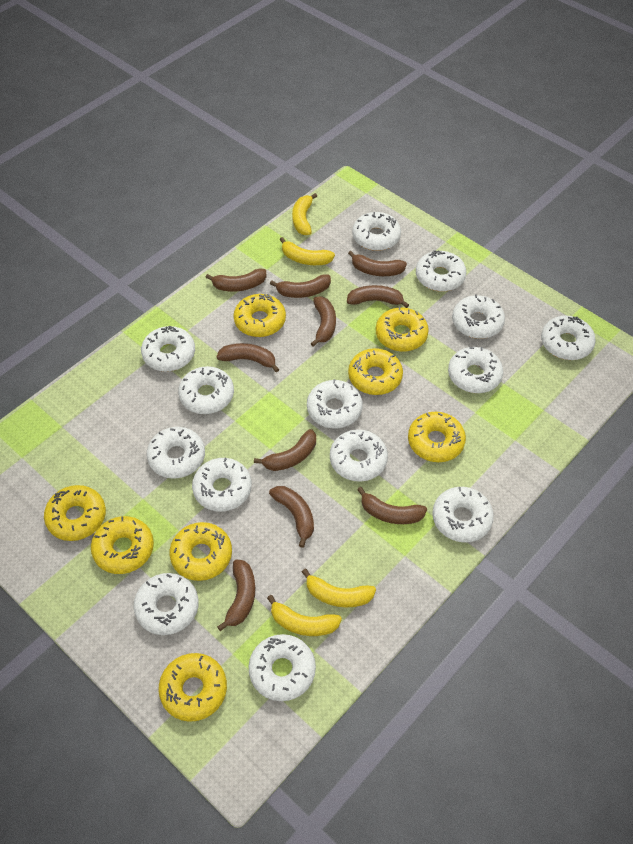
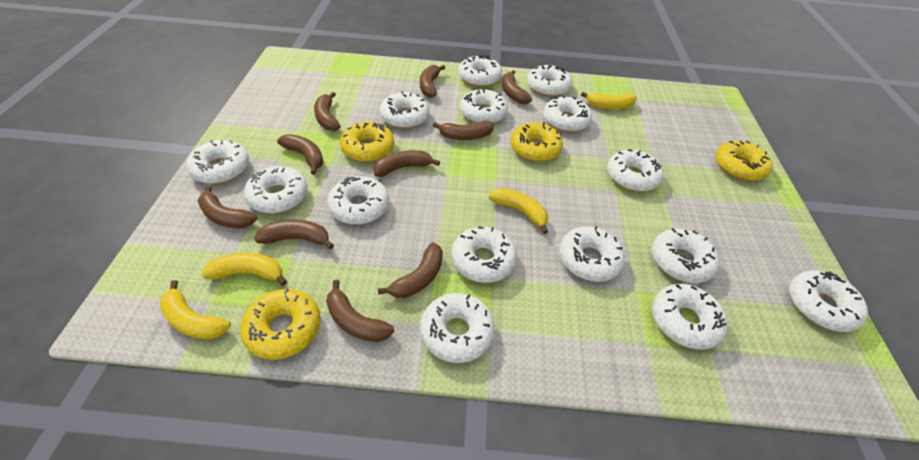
white donut: [134,573,199,635] [141,325,195,372] [147,427,205,479] [178,366,234,414] [192,458,252,512] [248,634,316,701] [307,379,363,429] [330,429,388,482] [352,212,401,251] [416,250,466,292] [432,487,494,542] [448,347,503,393] [452,294,505,339] [541,316,596,360] = 14 -> [187,140,249,184] [244,166,308,214] [327,176,389,225] [380,91,429,129] [420,293,495,363] [451,226,517,283] [458,55,502,87] [460,89,508,123] [527,65,572,97] [543,95,592,132] [559,226,625,282] [607,149,664,192] [652,228,720,283] [652,284,728,350] [789,270,868,332] = 15
yellow donut: [44,485,106,541] [91,516,154,574] [159,653,227,722] [170,522,232,581] [233,294,286,337] [348,348,403,395] [376,307,429,352] [408,412,466,462] = 8 -> [240,288,321,360] [340,122,394,162] [511,123,563,162] [715,141,773,181] = 4

